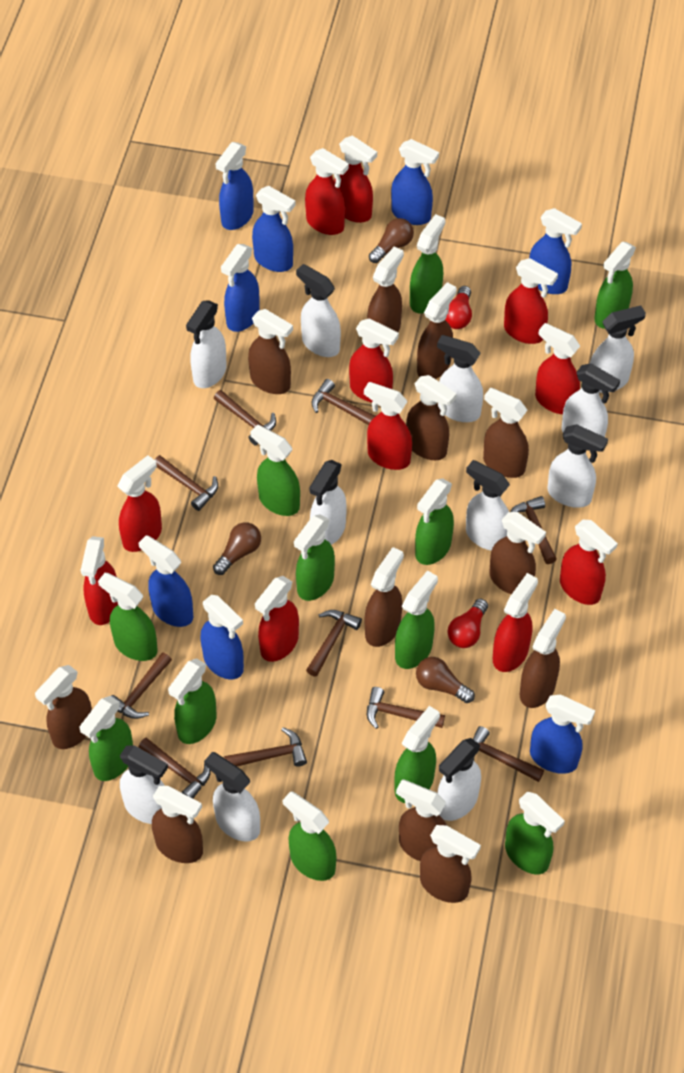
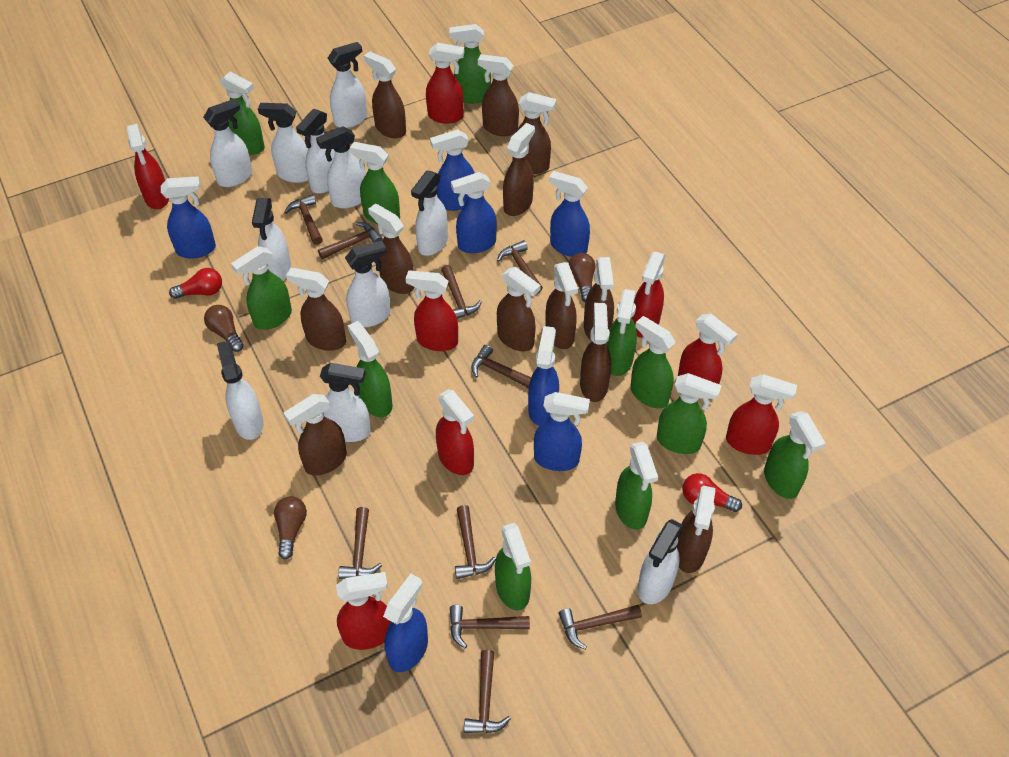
blue spray bottle: [138,535,193,627] [200,595,244,679] [215,142,254,230] [221,244,260,332] [252,186,296,272] [391,139,439,225] [529,208,582,294] [530,695,595,774] = 8 -> [161,176,216,259] [383,574,428,672] [430,129,475,211] [451,172,497,253] [528,326,559,426] [534,392,590,471] [549,171,590,257] = 7
green spray bottle: [79,696,133,781] [98,573,158,661] [168,658,217,744] [250,424,300,516] [283,791,336,881] [294,514,335,601] [394,706,440,803] [395,570,438,669] [410,214,445,313] [415,478,454,565] [505,791,565,874] [594,242,636,329] = 12 -> [220,72,265,155] [231,246,292,330] [348,321,392,417] [350,142,400,224] [449,24,491,103] [495,523,531,610] [606,289,637,376] [615,441,658,530] [631,316,675,408] [657,373,722,454] [764,411,826,499] = 11
red spray bottle: [81,536,118,625] [117,455,162,552] [255,576,299,662] [305,148,349,235] [334,136,377,223] [349,318,399,402] [364,382,412,470] [493,573,538,672] [504,258,558,344] [535,323,580,414] [560,520,618,605] = 11 -> [127,124,169,210] [336,572,391,650] [406,270,458,351] [426,43,464,124] [436,390,474,475] [632,252,665,338] [678,314,737,384] [726,374,797,455] = 8

